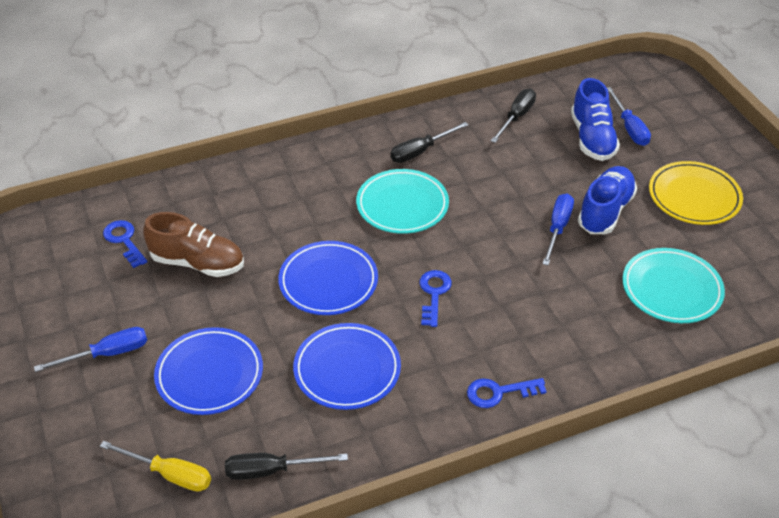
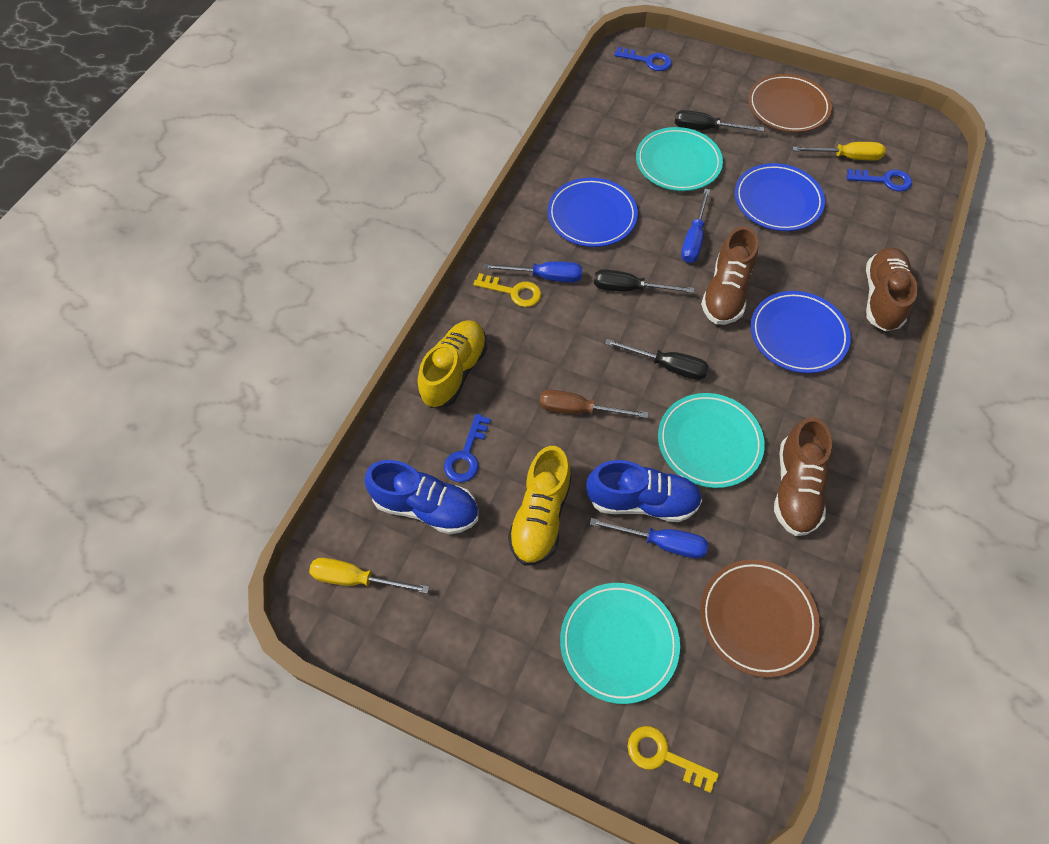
brown plate: none = 0 -> [700,559,820,678] [748,74,832,132] = 2
brown screwdriver: none = 0 -> [539,390,648,418] = 1
brown shoe: [143,212,244,277] = 1 -> [701,226,759,325] [774,417,832,536] [866,248,918,331] = 3
turquoise plate: [356,169,449,234] [622,248,725,323] = 2 -> [560,583,680,704] [636,127,723,191] [658,393,765,488] = 3
yellow key: none = 0 -> [473,273,542,307] [627,726,719,793] = 2
yellow plate: [649,161,743,225] = 1 -> none = 0
yellow screwdriver: [100,441,211,492] = 1 -> [309,558,429,594] [793,142,886,160] = 2
yellow shoe: none = 0 -> [418,320,487,408] [508,446,572,566] = 2

